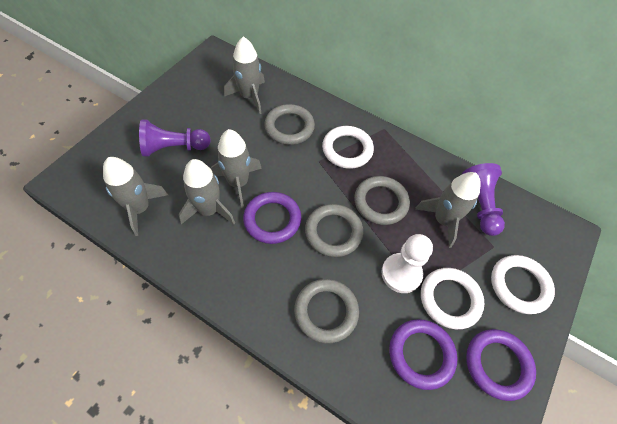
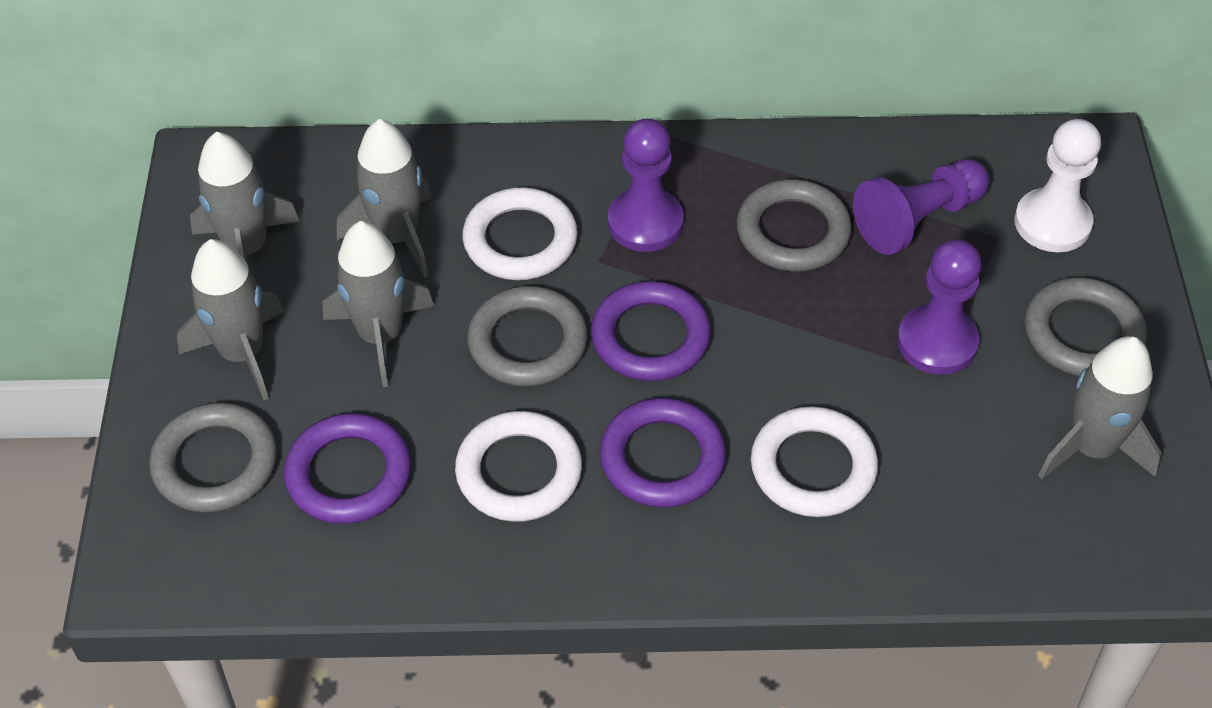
purple pawn: [139,119,211,156] [462,163,505,236] = 2 -> [608,119,684,252] [853,159,990,255] [897,239,982,375] = 3

